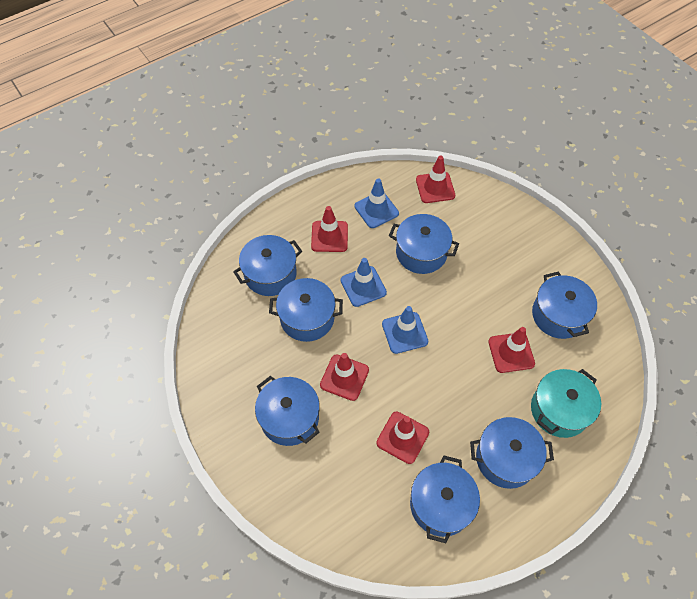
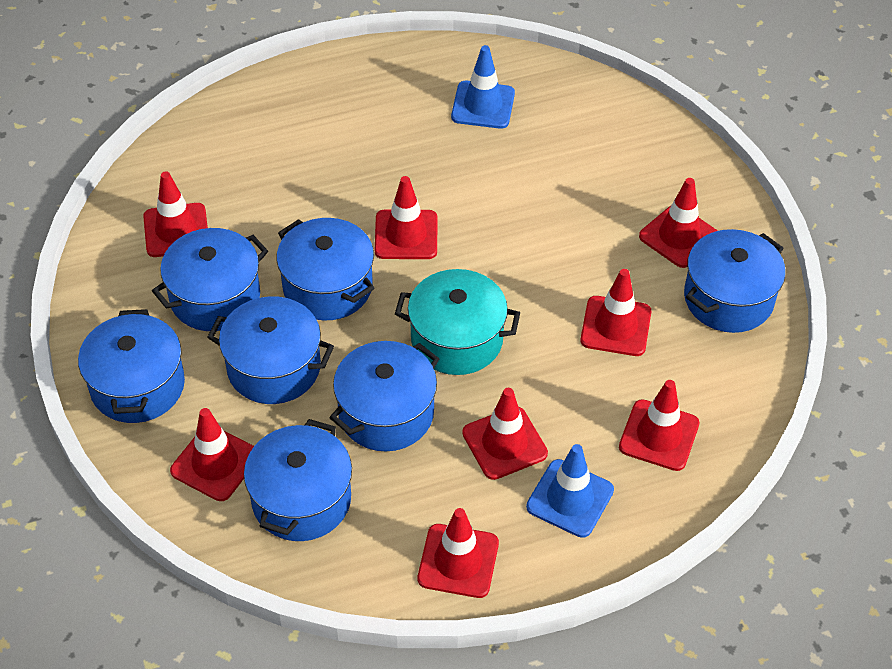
blue traffic cone: [341,258,387,307] [354,178,399,228] [382,306,428,354] = 3 -> [451,45,515,129] [526,444,614,538] = 2
red traffic cone: [311,206,348,252] [320,353,369,401] [376,412,429,464] [416,156,455,203] [488,327,535,373] = 5 -> [143,171,208,257] [170,408,254,501] [375,176,437,259] [418,508,499,598] [462,388,548,480] [580,269,652,356] [619,380,699,471] [639,178,717,268] = 8

